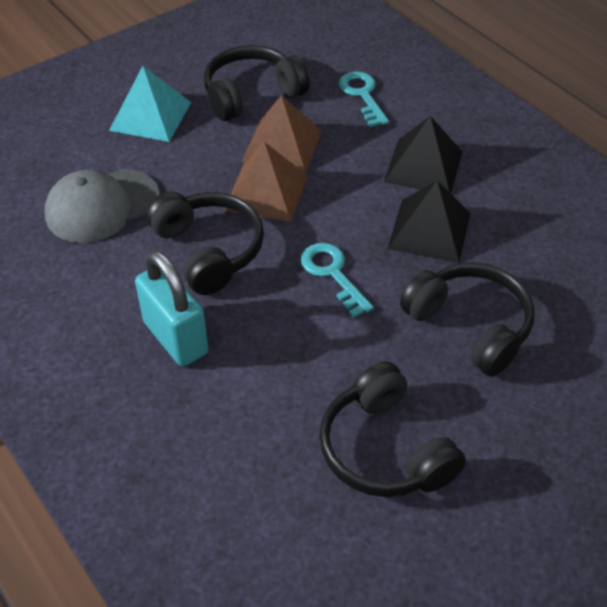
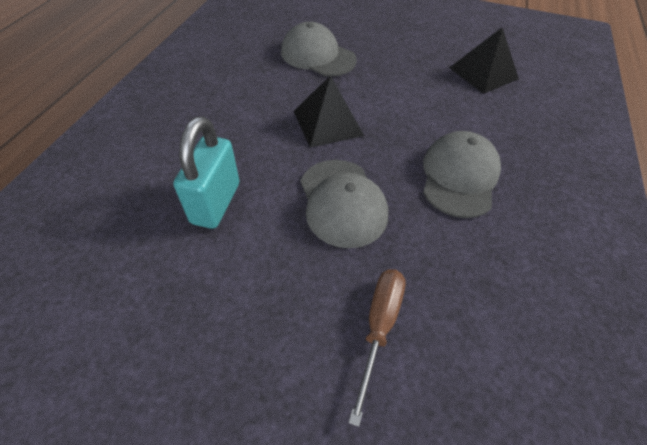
black headphones: [146,192,264,295] [204,45,310,121] [319,362,466,497] [400,262,534,377] = 4 -> none = 0
brown pyramid: [224,142,308,222] [242,95,322,173] = 2 -> none = 0
brown screwdriver: none = 0 -> [348,269,406,427] = 1
grey cap: [45,169,159,243] = 1 -> [281,22,357,77] [300,160,388,248] [423,131,501,218] = 3
turquoise key: [301,243,374,318] [338,71,389,127] = 2 -> none = 0
turquoise pyramid: [109,66,191,142] = 1 -> none = 0

